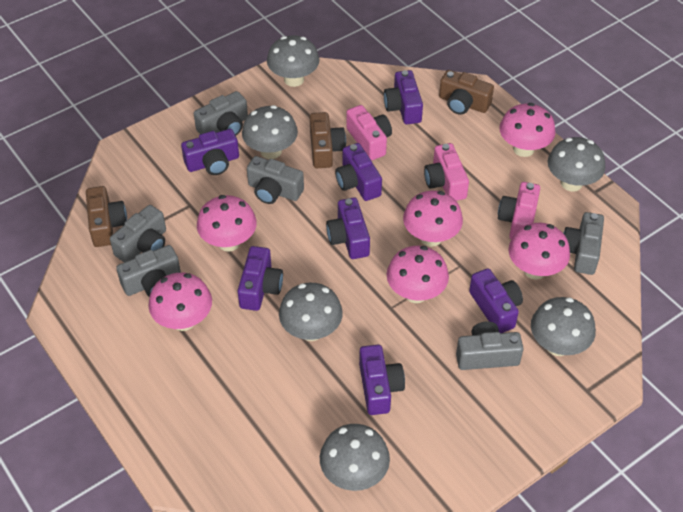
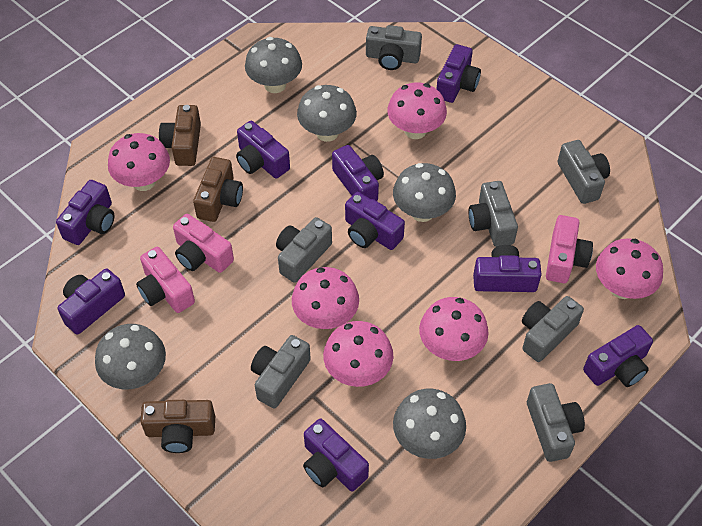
grey camera: [110,205,166,262] [116,245,181,297] [194,91,248,136] [247,156,304,204] [456,321,523,370] [563,212,604,275] = 6 -> [251,335,311,409] [276,217,332,283] [366,25,422,70] [468,181,518,247] [522,296,584,362] [527,383,585,462] [558,140,610,204] = 7
grey mushroom: [242,105,298,159] [267,36,319,87] [279,283,343,341] [320,424,390,491] [531,297,596,356] [548,137,605,192] = 6 -> [95,324,166,389] [245,37,302,93] [297,85,357,142] [393,163,456,222] [393,389,466,459] = 5
purple camera: [181,129,239,175] [237,246,283,311] [326,198,370,259] [335,143,382,201] [359,345,405,415] [384,70,423,124] [469,268,523,333] = 7 -> [56,180,114,245] [57,268,125,335] [236,121,290,178] [303,419,369,491] [332,145,384,201] [345,192,405,250] [436,44,481,103] [473,245,542,292] [583,325,653,387] = 9

